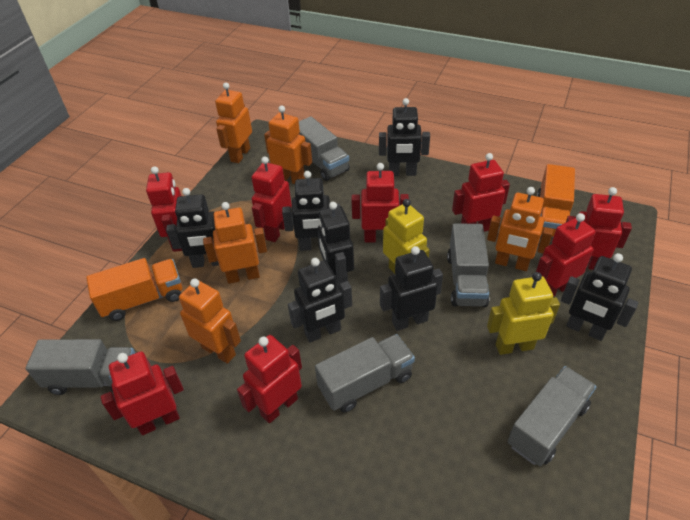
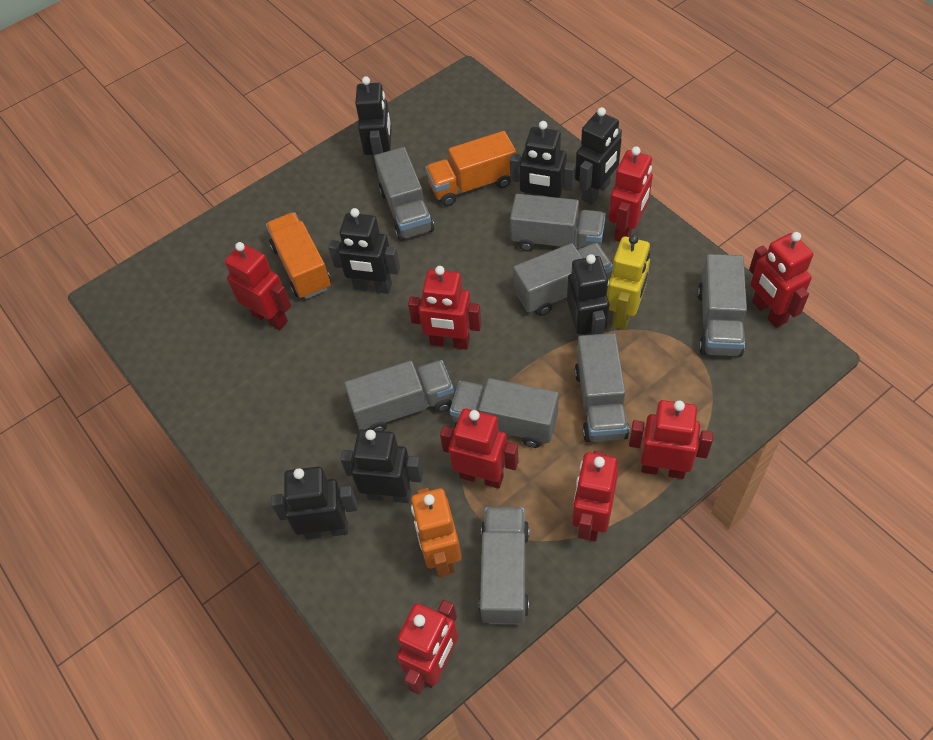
grey truck: [25,339,135,395] [299,116,350,181] [315,334,415,413] [447,223,489,307] [508,366,596,466] = 5 -> [344,360,454,431] [374,147,434,241] [450,378,559,448] [479,507,529,625] [510,194,606,251] [513,243,613,316] [575,333,629,442] [697,254,747,357] = 8
orange robot: [179,278,241,364] [203,202,267,284] [215,83,252,163] [264,106,312,184] [487,187,553,271] = 5 -> [411,488,462,578] = 1
yellow robot: [383,199,430,274] [487,272,560,355] = 2 -> [607,235,650,330] = 1

